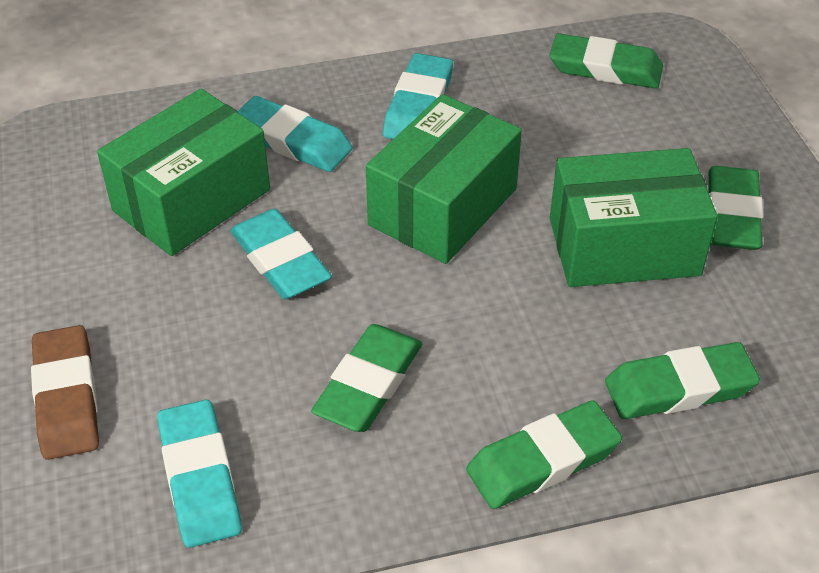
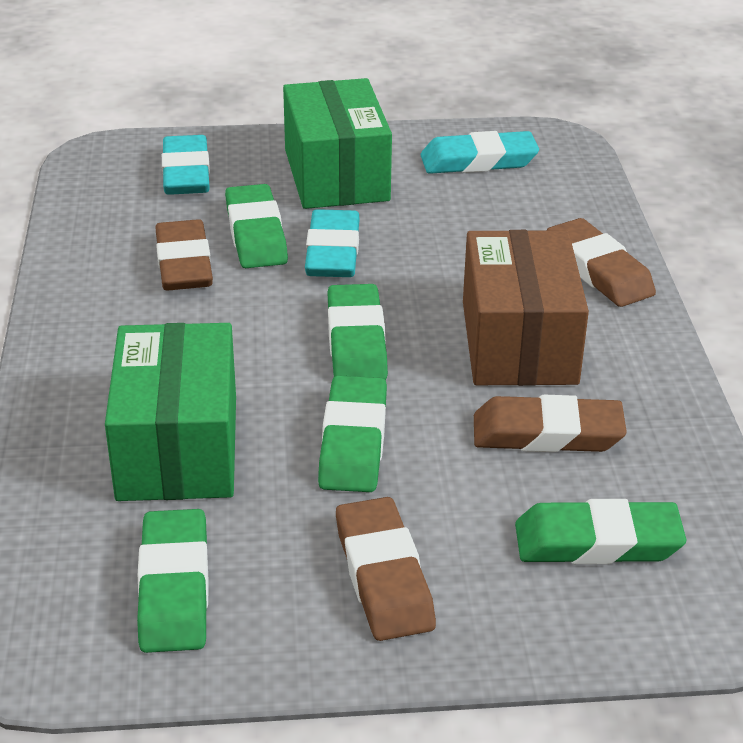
brown box: none = 0 -> [463,230,589,386] = 1
brown eraser: [31,325,99,460] = 1 -> [155,219,213,290] [336,497,436,641] [474,395,627,452] [547,218,656,307] = 4
green box: [97,89,270,256] [366,94,522,264] [550,148,718,287] = 3 -> [105,323,236,501] [283,78,392,209] = 2
turquoise eraser: [157,400,242,548] [230,209,332,299] [238,96,353,172] [383,53,453,139] = 4 -> [162,135,210,195] [305,209,360,277] [420,131,539,174] = 3

